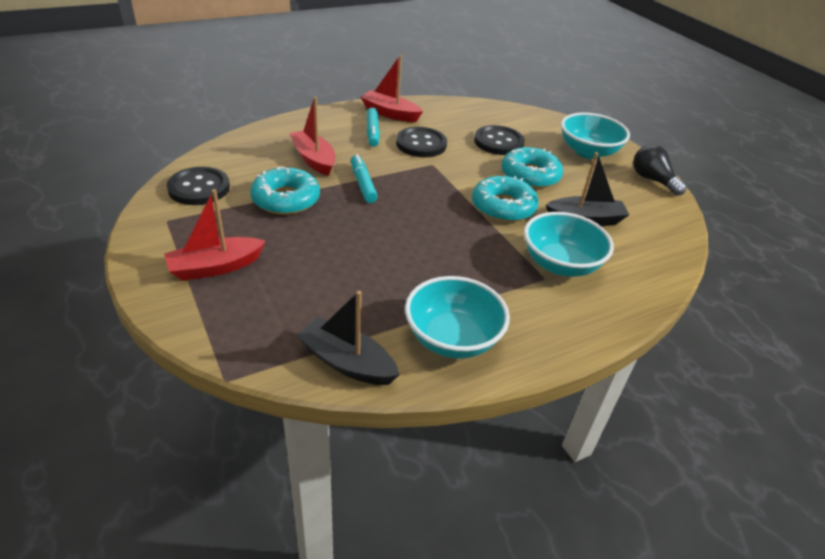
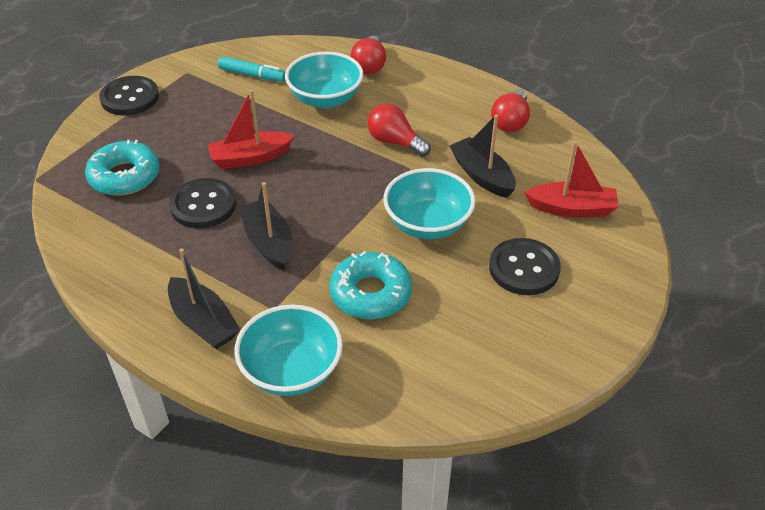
black boat: [297,291,399,385] [546,152,629,226] = 2 -> [168,248,241,349] [240,182,292,271] [450,114,516,198] = 3
black light bulb: [633,144,687,196] = 1 -> none = 0
red boat: [164,189,266,281] [289,97,335,176] [361,55,423,122] = 3 -> [207,90,295,169] [524,141,619,217] = 2
red light bulb: none = 0 -> [351,35,386,75] [367,103,431,157] [491,90,530,132] = 3
turquoise donut: [250,167,320,215] [472,176,539,222] [501,147,563,189] = 3 -> [85,140,160,196] [329,251,412,319] = 2
turquoise marker: [351,154,378,203] [367,108,380,147] = 2 -> [218,56,286,82] = 1

